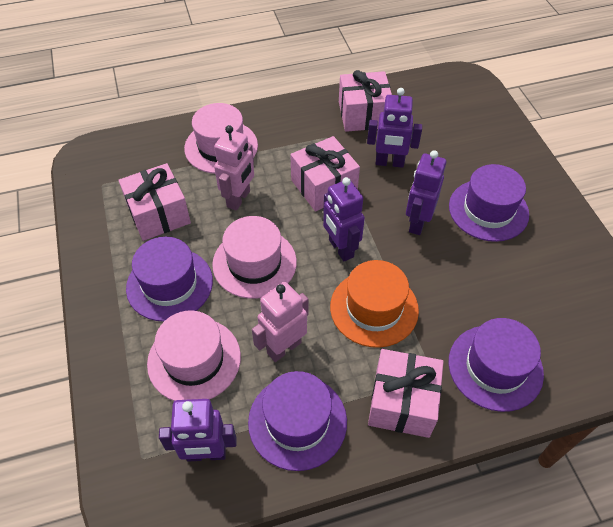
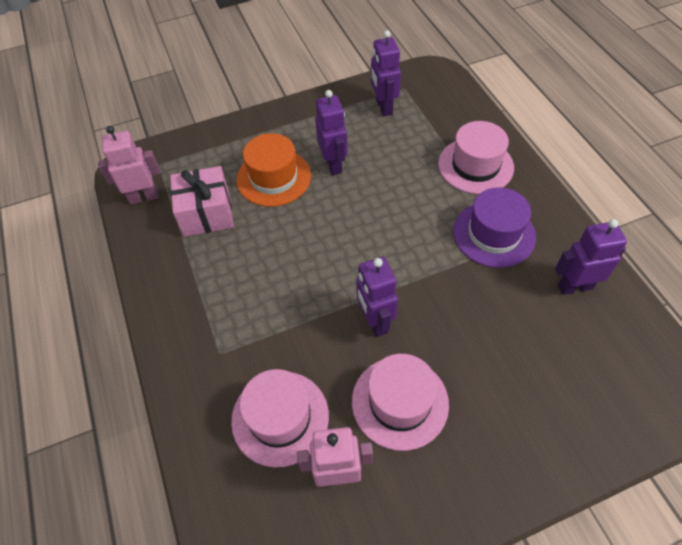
pink gift: [118,163,191,241] [291,136,360,211] [339,70,392,132] [368,349,444,438] = 4 -> [170,166,234,237] = 1
purple hat: [126,237,213,322] [248,371,347,471] [448,318,544,412] [449,164,529,242] = 4 -> [453,187,536,268] = 1

